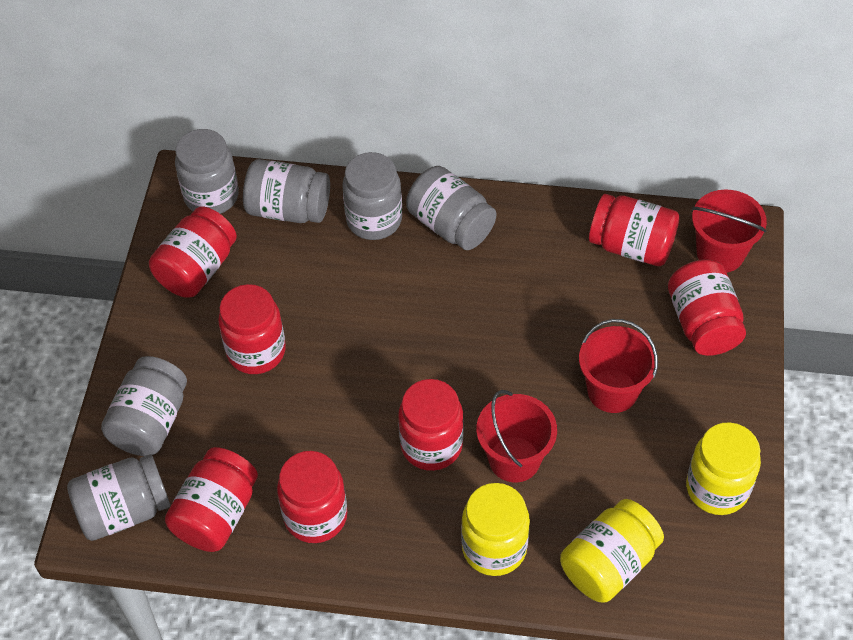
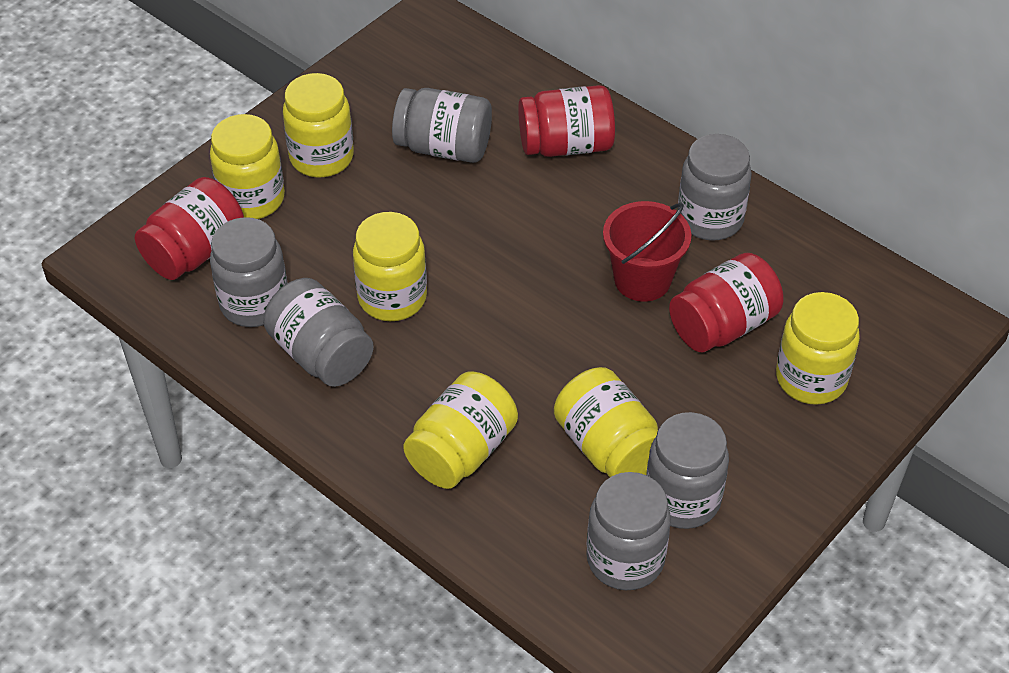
red bucket: [476,390,557,482] [579,319,658,413] [692,189,767,272] = 3 -> [603,201,691,302] = 1
red jar: [149,206,237,298] [165,447,258,552] [218,284,286,374] [277,451,348,543] [398,379,464,471] [589,194,680,266] [668,259,746,356] = 7 -> [135,177,244,280] [518,85,615,157] [669,253,784,352] = 3
yellow jar: [461,483,530,576] [560,499,664,603] [686,423,761,515] = 3 -> [210,114,285,219] [283,73,354,177] [353,212,427,321] [403,372,518,489] [554,367,658,477] [776,292,860,405] = 6

